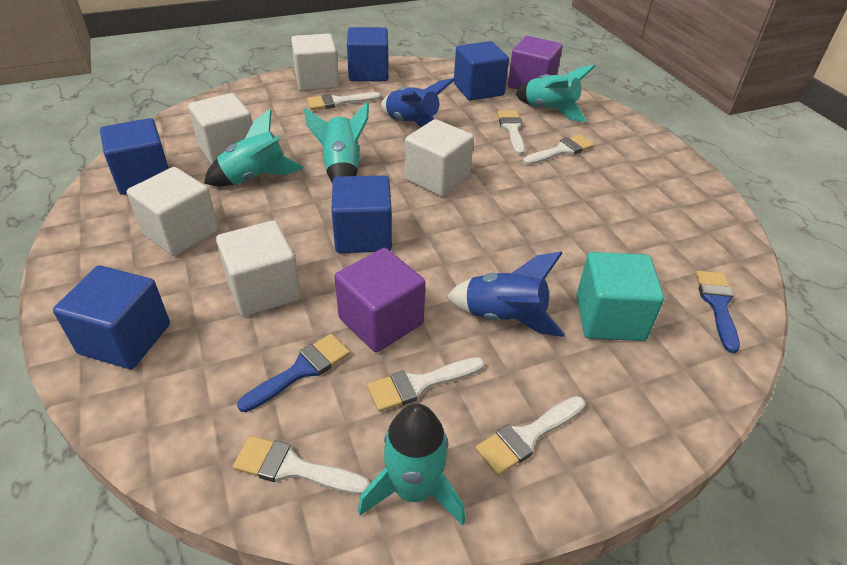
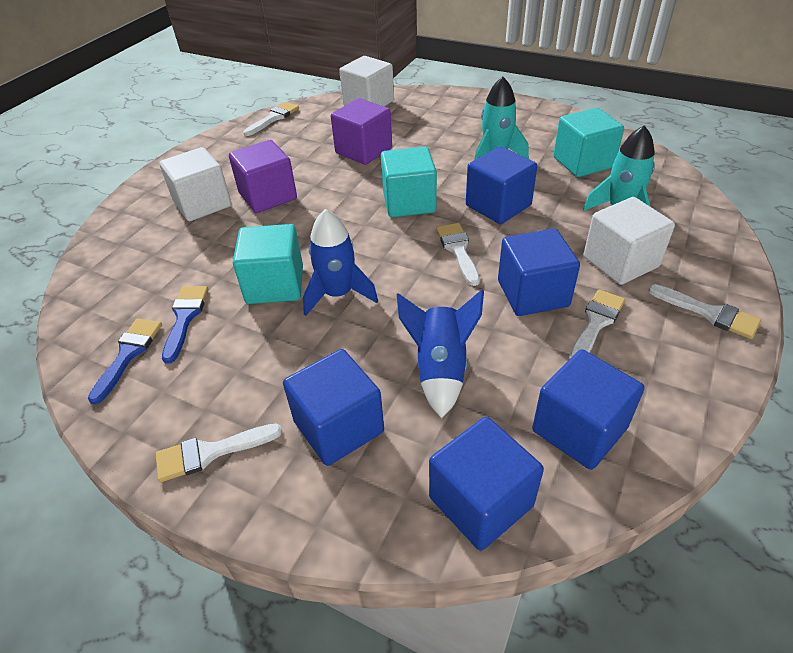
turquoise cube: [576,252,664,341] = 1 -> [233,224,303,304] [381,147,437,217] [553,108,624,177] = 3
turquoise rocket: [204,109,304,186] [304,101,369,184] [358,404,465,526] [516,65,596,122] = 4 -> [474,77,529,160] [583,125,655,211] = 2
white brush: [233,436,370,495] [307,92,381,110] [367,357,485,412] [475,396,585,476] [497,110,525,155] [523,134,594,165] = 6 -> [156,423,282,482] [243,102,299,136] [436,223,480,286] [569,289,625,359] [648,284,761,339] = 5
white cube: [127,167,218,256] [188,93,252,164] [216,220,301,317] [291,34,339,91] [405,119,474,197] = 5 -> [159,147,232,221] [339,56,394,106] [584,197,675,285] = 3

